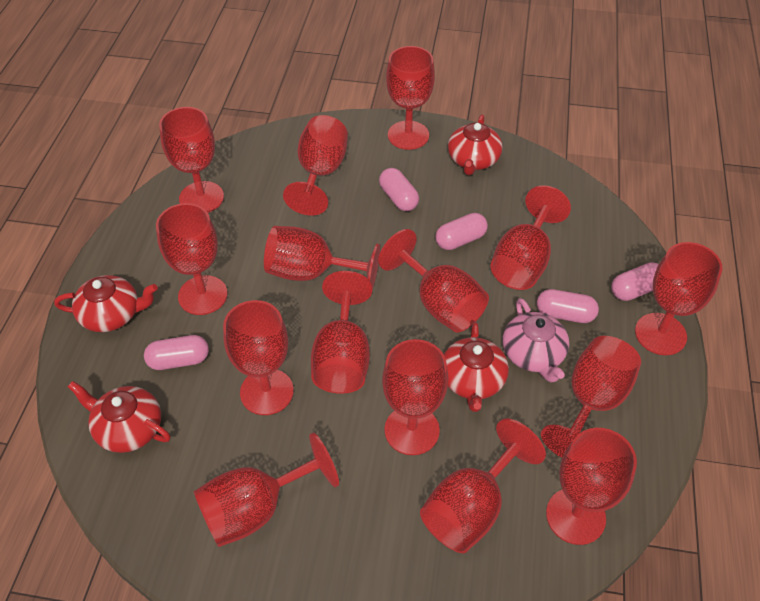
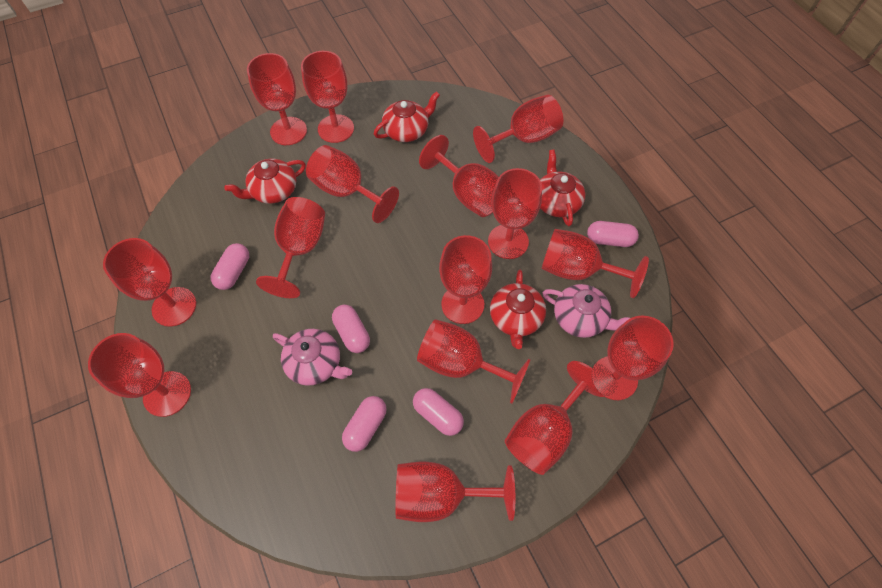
pink teapot: [503,298,569,383] = 1 -> [273,329,352,386] [543,284,630,338] = 2

